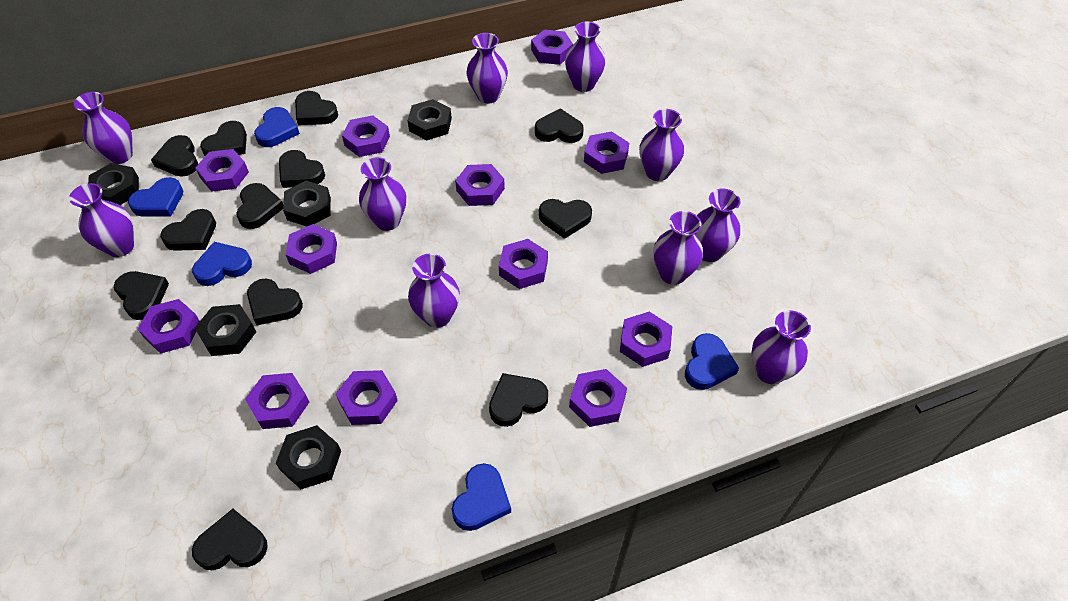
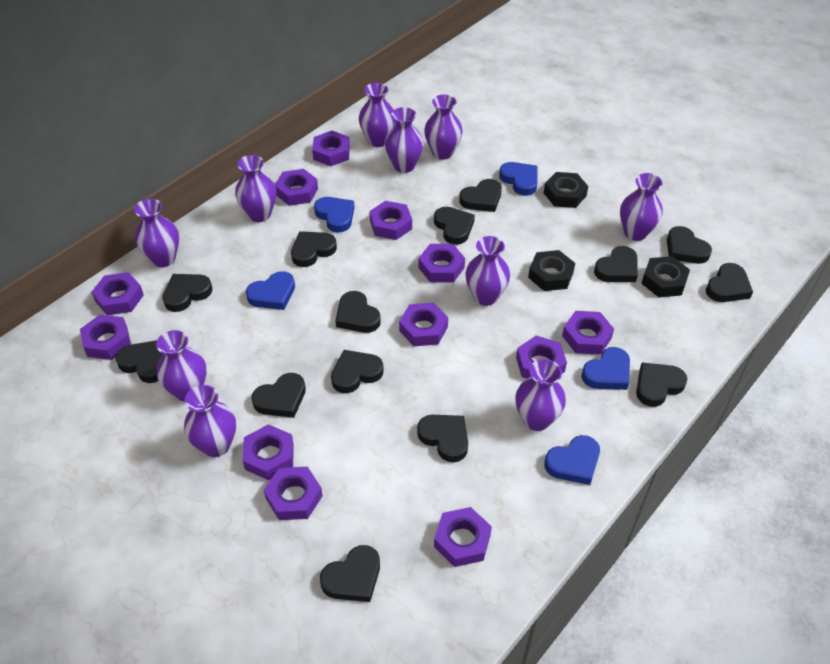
black heart: [114,271,169,320] [151,135,198,177] [160,209,216,251] [192,509,268,570] [200,121,247,156] [236,183,283,229] [247,279,303,325] [279,150,325,188] [295,91,338,125] [489,373,548,427] [535,108,584,143] [539,199,592,239] = 12 -> [115,340,163,383] [162,274,212,312] [251,373,306,418] [291,231,337,267] [320,545,380,602] [331,350,384,393] [335,291,381,333] [417,415,468,462] [434,207,475,245] [459,179,502,212] [594,246,638,282] [636,362,687,407] [667,226,712,264] [706,263,753,302] = 14
black nut: [88,163,139,205] [195,304,256,356] [276,425,341,489] [283,181,331,227] [408,99,452,140] = 5 -> [528,250,575,291] [544,172,588,208] [641,256,690,297] = 3

